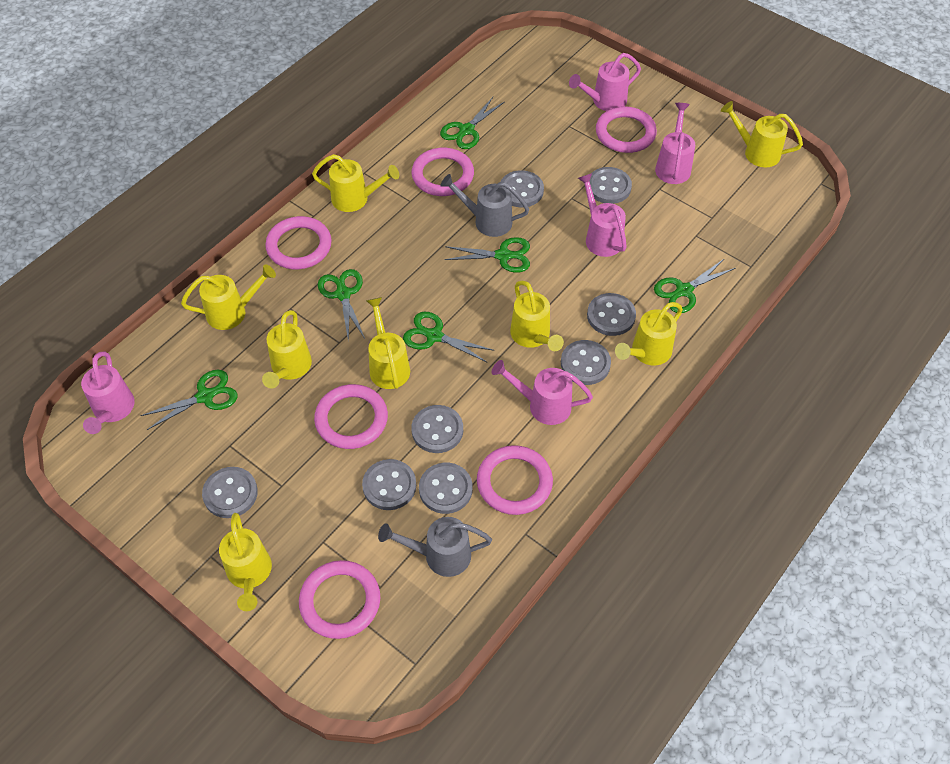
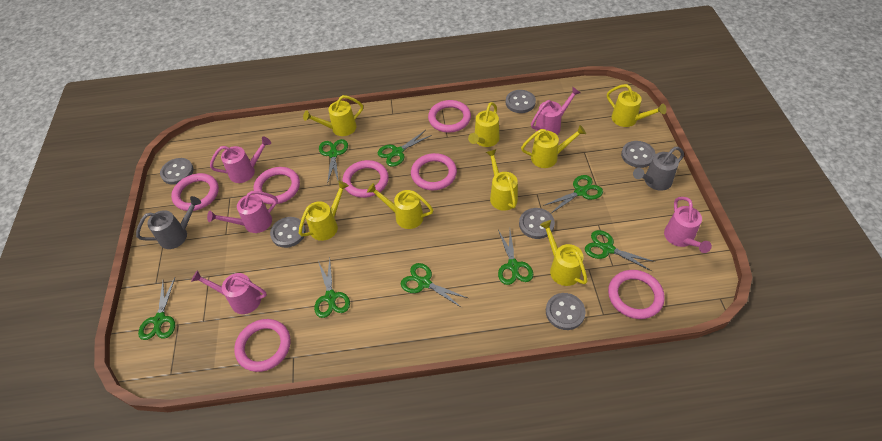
green scissors: [141,370,238,430] [318,269,365,343] [403,312,495,363] [440,97,504,149] [444,237,530,273] [654,258,736,313] = 6 -> [138,278,175,340] [314,259,350,318] [319,139,348,184] [378,130,432,167] [401,263,467,308] [498,230,533,285] [543,175,603,214] [585,230,655,271] = 8
grey button: [202,467,258,518] [362,459,416,510] [411,405,463,453] [419,463,473,514] [500,170,544,207] [561,340,611,385] [587,293,636,336] [589,167,632,204] = 8 -> [160,158,194,185] [270,217,306,248] [506,90,536,113] [519,208,555,239] [546,293,586,330] [621,141,656,168] = 6
pink ring: [265,216,332,269] [299,560,380,639] [314,384,388,449] [412,148,474,196] [477,445,553,515] [596,107,657,153] = 6 -> [171,173,219,211] [234,319,291,372] [253,167,300,204] [342,160,389,198] [411,153,457,190] [428,100,471,132] [608,270,665,319] = 7

